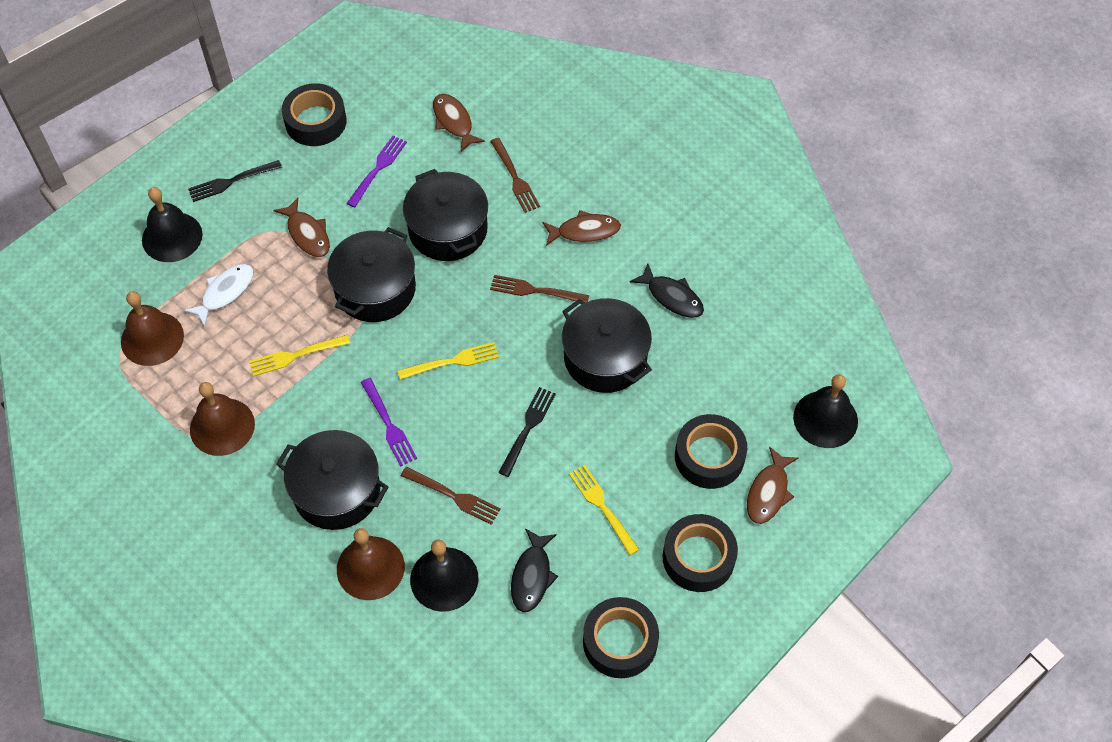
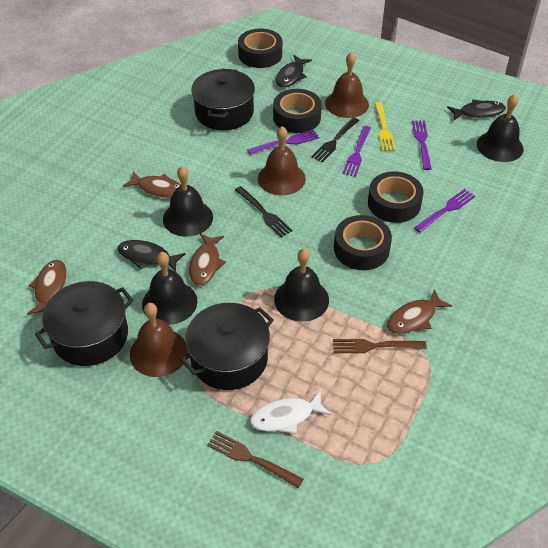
black bell: [142,187,203,262] [410,540,478,612] [793,374,858,448] = 3 -> [142,252,198,325] [163,166,213,237] [274,249,329,322] [477,94,524,162] = 4
black fish: [511,528,558,612] [630,263,704,318] = 2 -> [117,240,185,272] [276,55,312,88] [447,99,506,120] = 3
black pot: [276,430,388,530] [327,227,416,322] [403,169,488,261] [562,298,652,393] = 4 -> [35,281,134,366] [180,303,274,390] [191,69,255,130] = 3
brown fork: [401,467,501,525] [490,138,540,213] [490,275,589,303] = 3 -> [207,431,304,488] [333,339,427,353] = 2
purple fork: [347,136,407,207] [361,378,417,467] = 2 -> [247,130,319,155] [343,126,371,177] [412,121,432,170] [414,189,475,233] = 4
yellow fork: [249,335,351,377] [397,342,499,380] [569,465,639,555] = 3 -> [375,102,396,151] = 1

